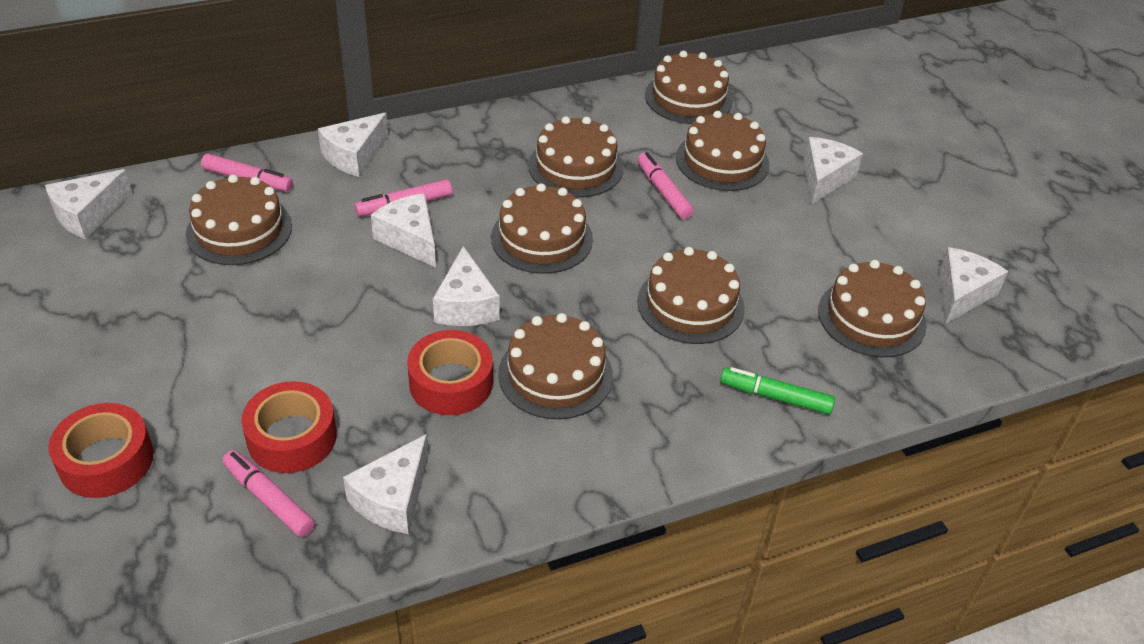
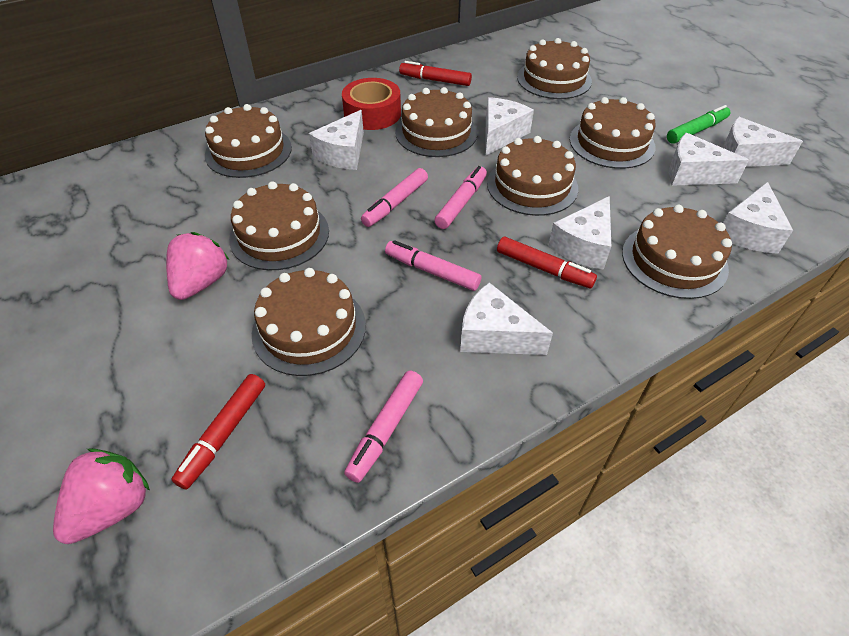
pink strawberry: none = 0 -> [53,448,150,544] [166,232,229,300] = 2
red marker: none = 0 -> [171,374,265,490] [399,61,472,86] [497,237,597,288] = 3
red tape: [48,403,154,498] [241,381,337,473] [407,330,493,415] = 3 -> [342,78,401,130] = 1

